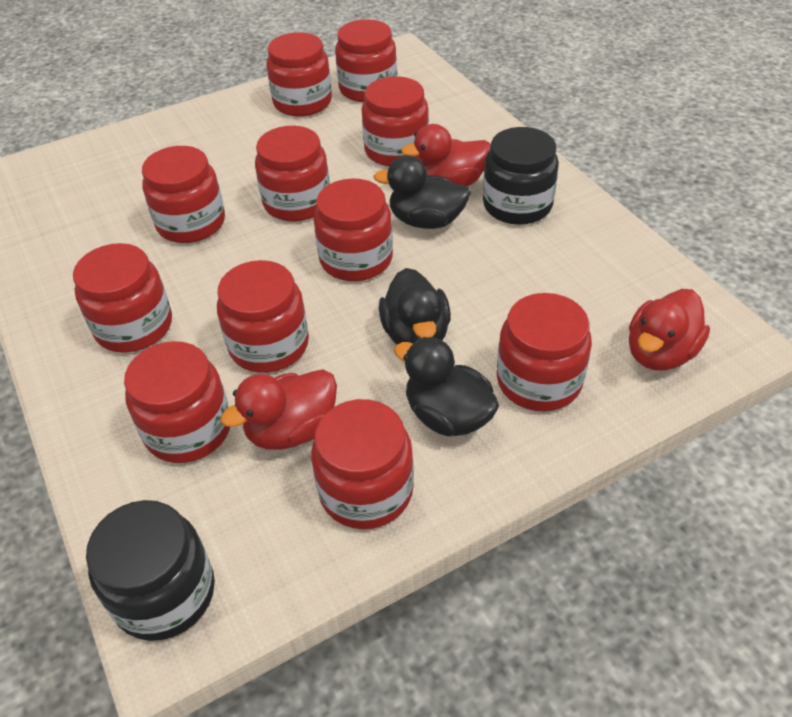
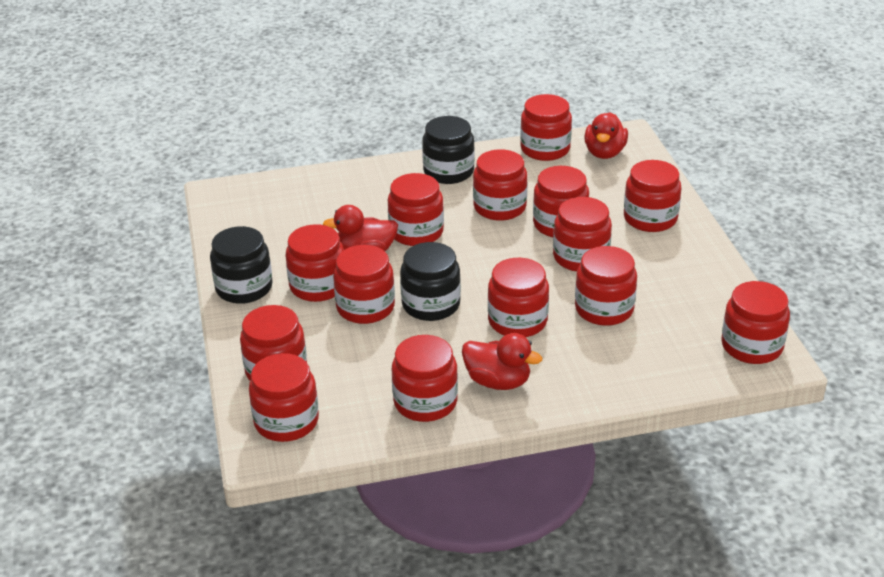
black duck: [373,155,471,229] [379,268,451,345] [394,337,499,436] = 3 -> none = 0
black jar: [86,500,215,641] [483,127,559,225] = 2 -> [210,226,273,304] [400,242,461,321] [422,116,475,184] = 3
red jar: [73,243,172,353] [124,341,230,463] [142,146,225,243] [217,260,309,373] [255,126,330,222] [266,32,332,117] [311,399,414,529] [314,178,393,281] [335,19,397,102] [361,76,429,167] [497,293,592,411] = 11 -> [240,305,307,381] [249,353,319,442] [286,225,344,302] [333,245,395,324] [388,173,444,246] [392,335,458,422] [473,149,527,221] [488,258,549,337] [520,94,572,161] [533,166,589,237] [553,197,612,272] [575,246,637,326] [624,160,681,232] [721,281,790,364] = 14

